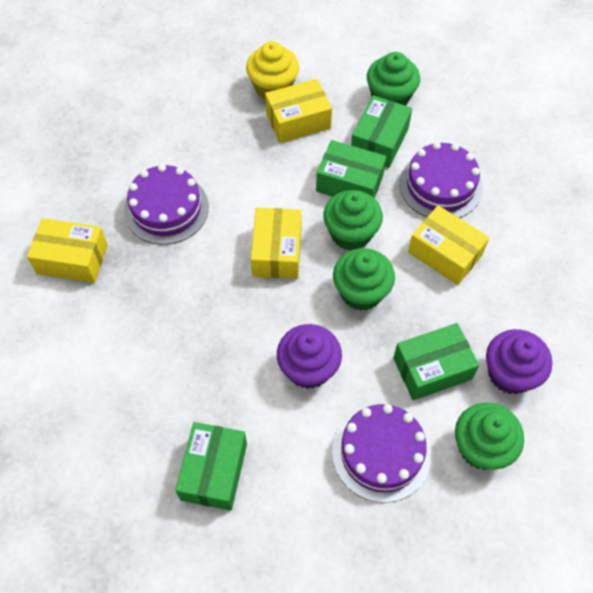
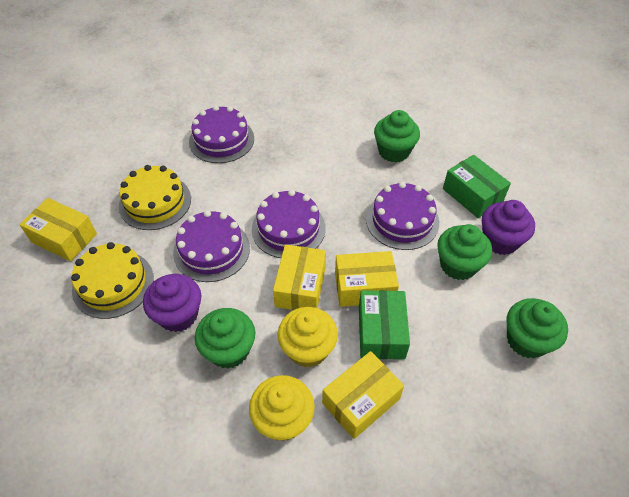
green box: [175,422,247,511] [316,140,386,198] [351,95,412,168] [393,323,479,400] = 4 -> [359,290,410,359] [443,155,511,218] = 2
purple cake: [124,164,209,245] [332,404,431,503] [399,142,483,218] = 3 -> [173,210,250,282] [189,105,254,163] [252,190,326,258] [366,182,439,250] = 4
yellow cake: none = 0 -> [71,242,154,319] [119,165,191,230] = 2
yellow cupcake: [246,41,299,101] = 1 -> [249,375,315,441] [278,307,338,368] = 2

